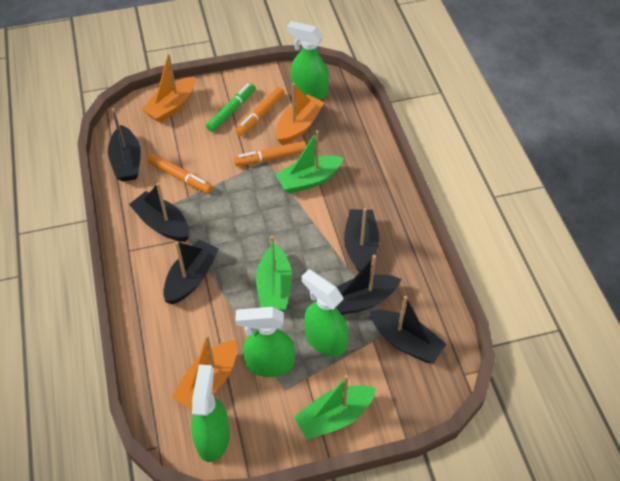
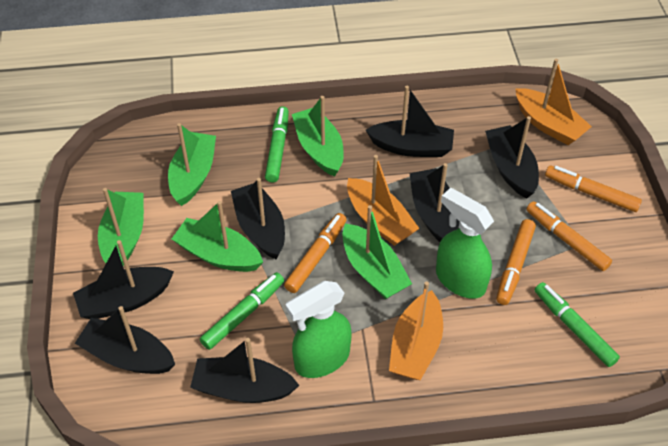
black boat: [108,108,141,182] [129,183,189,242] [163,240,219,304] [335,255,401,315] [344,208,379,272] [370,296,447,363] = 6 -> [73,240,174,319] [75,306,175,374] [190,338,299,403] [231,178,285,259] [366,86,454,157] [409,163,459,242] [485,116,539,198] = 7
green boat: [256,236,292,311] [275,130,344,194] [294,375,376,440] = 3 -> [98,188,144,266] [168,123,216,206] [172,201,263,272] [292,96,343,177] [343,205,412,299] = 5
green marker: [206,83,255,132] = 1 -> [200,272,284,350] [265,107,289,183] [535,282,620,367] = 3
green spray bottle: [191,364,230,462] [236,307,295,377] [287,21,329,100] [301,269,348,357] = 4 -> [285,281,352,378] [436,188,494,299] = 2
orange marker: [148,153,212,194] [234,141,307,166] [236,87,285,136] = 3 -> [284,213,347,293] [496,219,536,305] [526,201,612,271] [545,166,642,212] = 4

